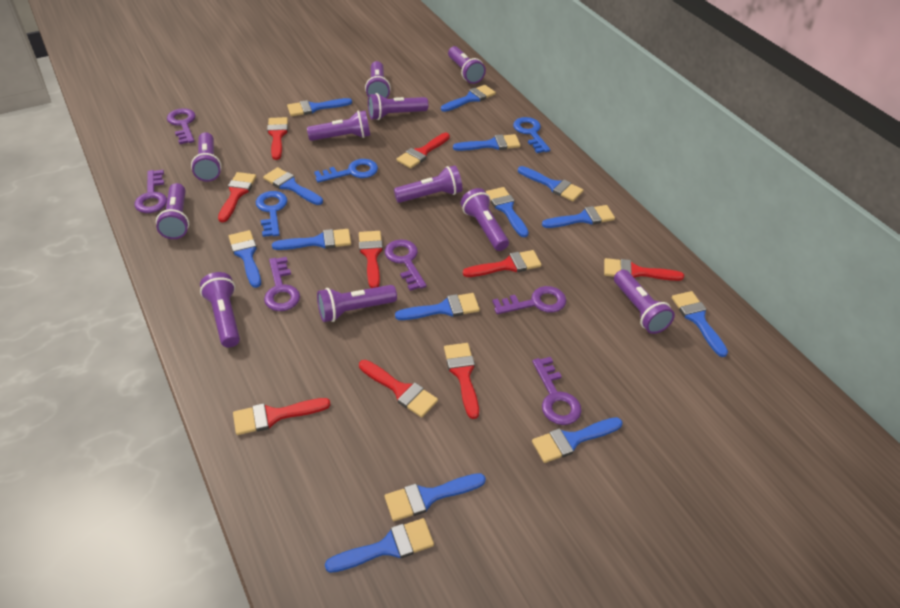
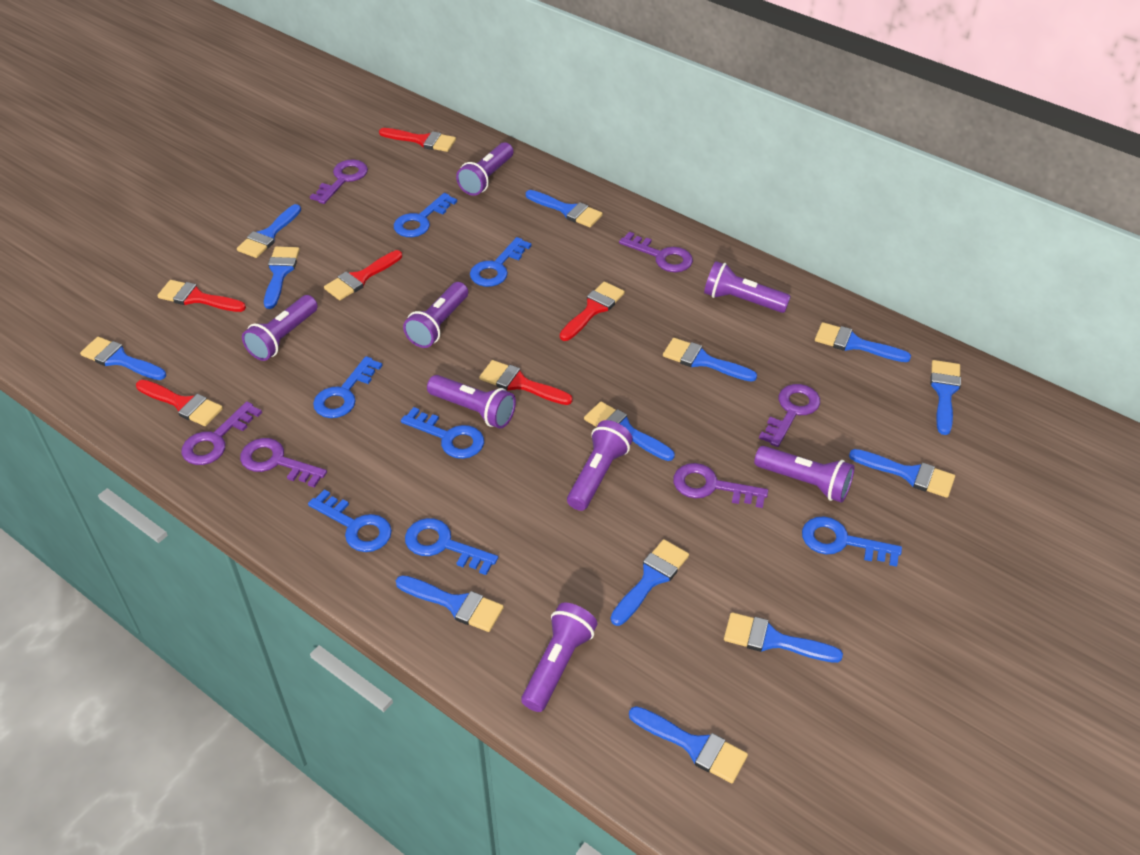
blue brush: [229,230,261,288] [263,167,323,205] [272,229,351,250] [287,98,352,116] [325,518,434,573] [385,473,486,521] [395,293,480,320] [441,85,496,112] [453,134,520,151] [486,187,529,237] [518,166,583,201] [532,417,623,463] [542,205,615,228] [672,291,728,357] = 14 -> [80,337,166,380] [237,204,301,258] [264,246,300,309] [396,575,504,632] [526,190,603,227] [584,402,675,461] [611,539,689,626] [629,706,748,783] [663,338,757,382] [724,612,843,663] [815,322,911,362] [849,449,955,498] [930,360,961,435] = 13
blue key: [256,191,287,237] [314,159,378,183] [513,117,550,153] = 3 -> [308,489,392,552] [313,356,382,418] [394,193,457,237] [401,407,484,459] [405,518,498,575] [470,237,532,287] [802,516,902,567] = 7
purple flashlight: [156,183,189,239] [191,132,222,182] [200,272,240,347] [307,111,370,141] [317,285,397,322] [365,61,391,99] [368,93,428,120] [394,165,462,203] [448,46,486,84] [461,188,509,251] [614,270,675,334] = 11 -> [242,295,318,361] [403,282,468,348] [427,375,516,429] [456,142,513,196] [521,603,598,712] [567,420,633,511] [704,261,791,313] [754,446,855,503] = 8
red brush: [218,172,256,222] [233,398,331,435] [267,117,288,160] [359,231,383,288] [359,360,438,418] [397,133,450,169] [444,343,479,419] [463,250,542,277] [604,258,684,281] = 9 -> [136,380,223,426] [157,280,246,312] [324,250,402,300] [379,128,456,152] [479,360,573,405] [560,282,625,341] = 6

